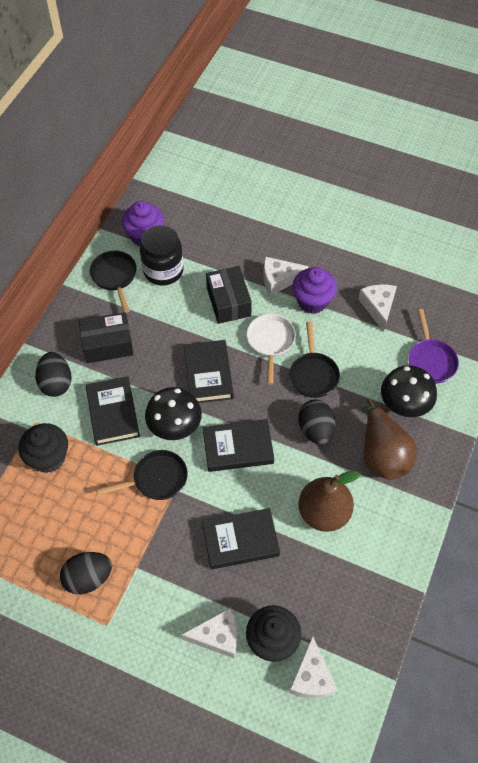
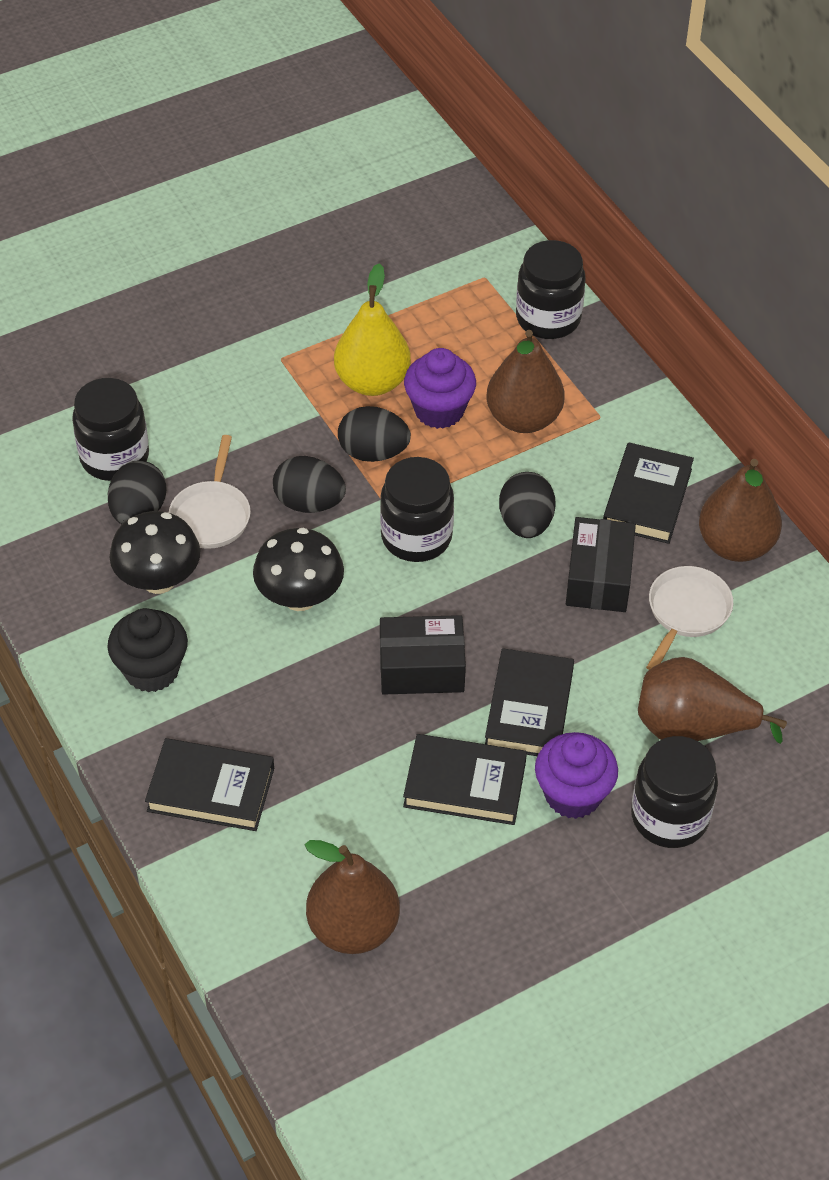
black cupcake: [19,423,68,473] [246,605,301,662] = 2 -> [107,608,188,692] = 1
black egg: [35,352,72,397] [60,552,112,595] [298,400,335,445] = 3 -> [108,460,167,524] [273,456,346,513] [338,406,411,462] [499,472,556,538] = 4
black jar: [140,225,184,286] = 1 -> [72,378,149,481] [380,457,454,562] [516,240,586,339] [631,736,718,848] = 4
black pan: [90,251,137,313] [97,450,188,500] [290,322,340,398] = 3 -> none = 0
brown pear: [298,471,360,532] [362,398,417,480] = 2 -> [304,840,400,954] [486,330,565,433] [638,657,787,744] [699,459,782,562] = 4
purple pan: [408,309,459,384] = 1 -> none = 0
white cheese: [181,607,238,658] [263,257,308,296] [289,636,337,698] [358,284,397,331] = 4 -> none = 0
white pan: [247,314,296,385] = 1 -> [169,435,251,549] [646,566,733,670] = 2
yellow pear: none = 0 -> [334,263,411,396] = 1

